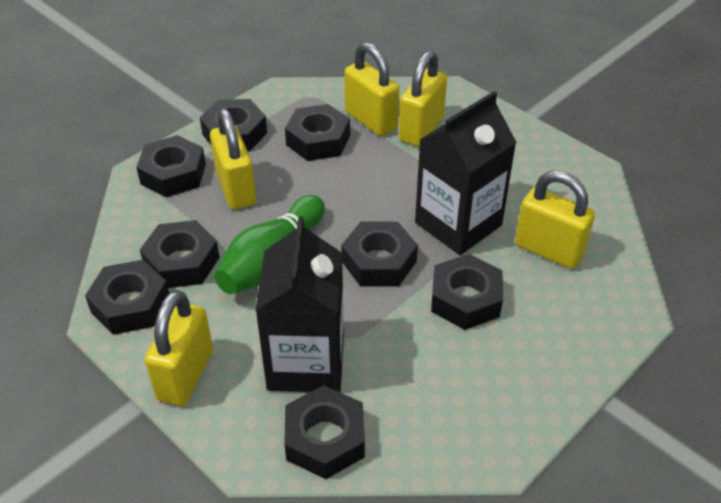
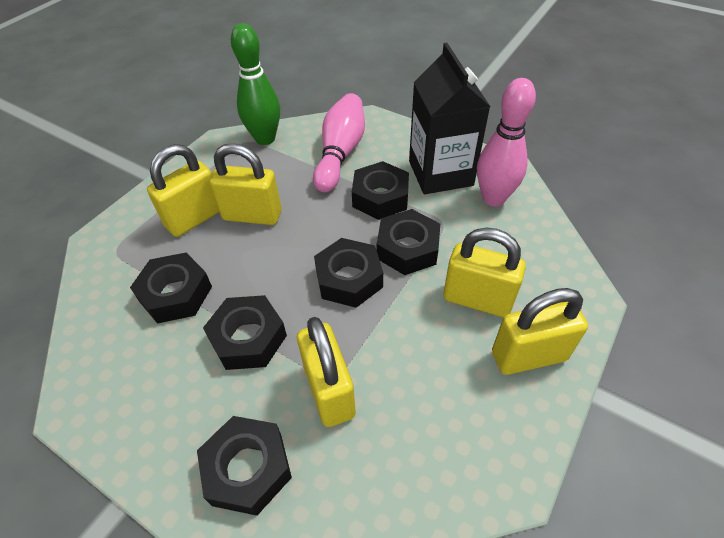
black carton: [255,217,344,392] [415,91,517,255] = 2 -> [409,43,490,194] = 1
black nut: [85,260,169,335] [136,135,206,197] [140,220,220,288] [200,99,267,152] [284,385,365,479] [285,104,350,161] [341,222,418,287] [431,254,503,330] = 8 -> [130,253,212,324] [197,416,292,516] [203,295,287,370] [314,238,383,308] [352,161,409,220] [377,209,440,275] = 6
pink bowling pin: none = 0 -> [313,93,365,192] [477,78,536,206] = 2

